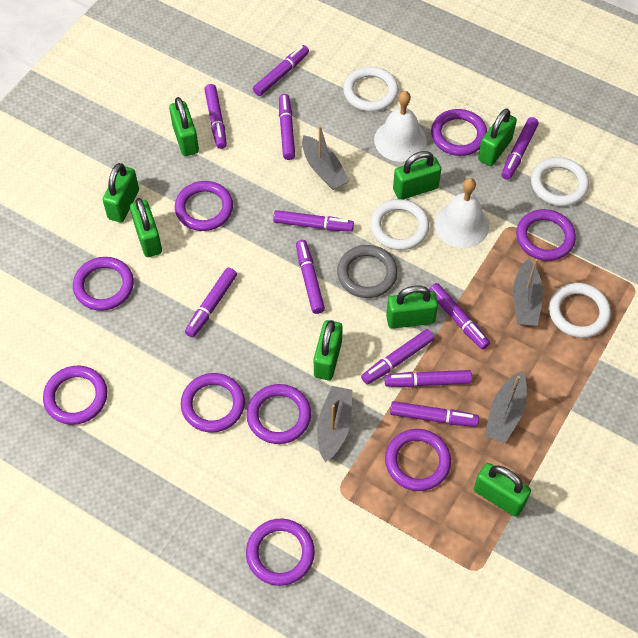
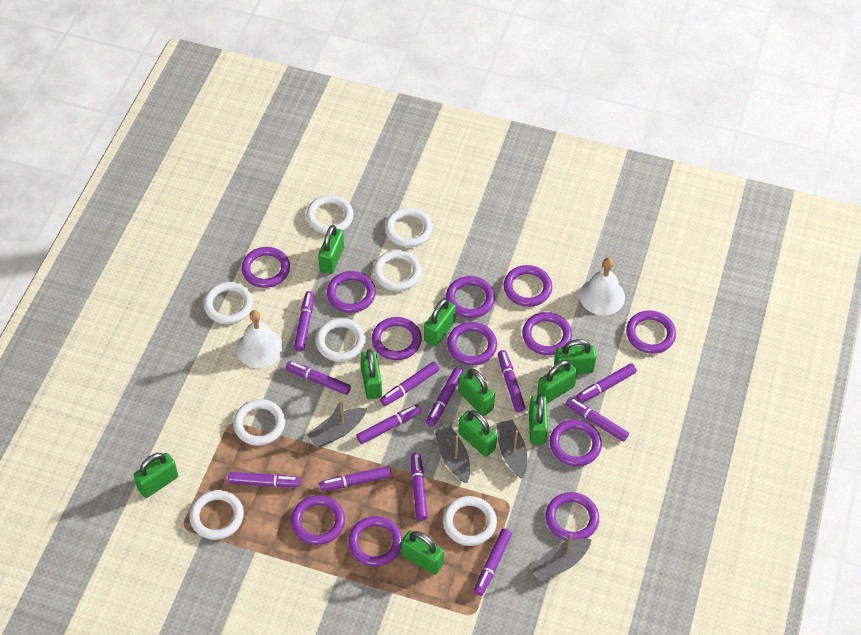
green padlock: [103,163,139,222] [130,198,162,257] [169,97,199,156] [314,320,343,380] [386,286,438,329] [393,151,441,199] [474,463,531,517] [478,109,517,166] = 8 -> [133,453,178,498] [318,225,344,274] [360,349,382,399] [401,530,444,575] [424,298,456,346] [459,369,495,416] [459,410,497,457] [529,394,548,444] [537,360,578,403] [554,339,597,374] = 10
grey ring: [337,245,398,298] = 1 -> none = 0
purple marker: [185,267,237,338] [204,84,227,149] [253,45,309,96] [273,210,354,232] [279,94,295,160] [296,240,325,314] [361,329,434,385] [385,370,472,387] [390,401,479,427] [429,283,490,350] [501,117,539,180] = 11 -> [228,472,301,487] [286,361,351,395] [294,291,314,351] [319,466,391,491] [356,405,421,444] [380,362,439,406] [411,453,428,521] [426,367,464,427] [474,529,512,596] [498,350,525,412] [566,397,629,442] [576,363,637,403] = 12
purple ring: [43,366,107,425] [73,257,134,311] [175,181,233,231] [181,373,245,433] [246,384,311,444] [246,519,315,586] [385,429,451,491] [431,109,487,156] [516,209,576,261] = 9 -> [241,247,290,288] [291,495,345,545] [327,271,376,313] [348,516,403,567] [372,317,422,360] [446,276,495,318] [447,322,497,366] [503,265,552,307] [522,312,572,355] [546,492,599,541] [550,419,602,466] [626,311,676,354] = 12
white ring: [343,67,398,112] [370,199,429,250] [531,157,589,206] [549,283,611,338] = 4 -> [190,490,244,540] [204,282,253,324] [233,399,285,446] [306,195,354,234] [316,318,366,362] [373,250,422,291] [385,208,433,247] [443,496,497,546] = 8

